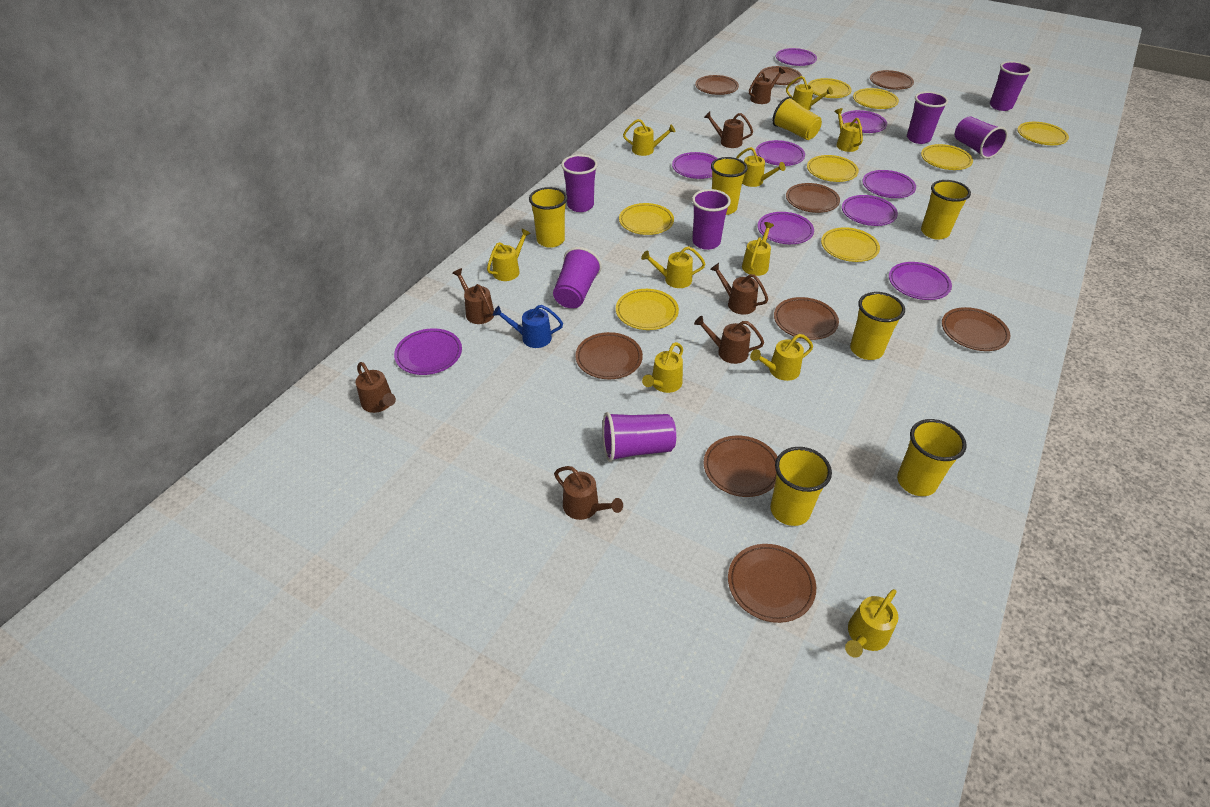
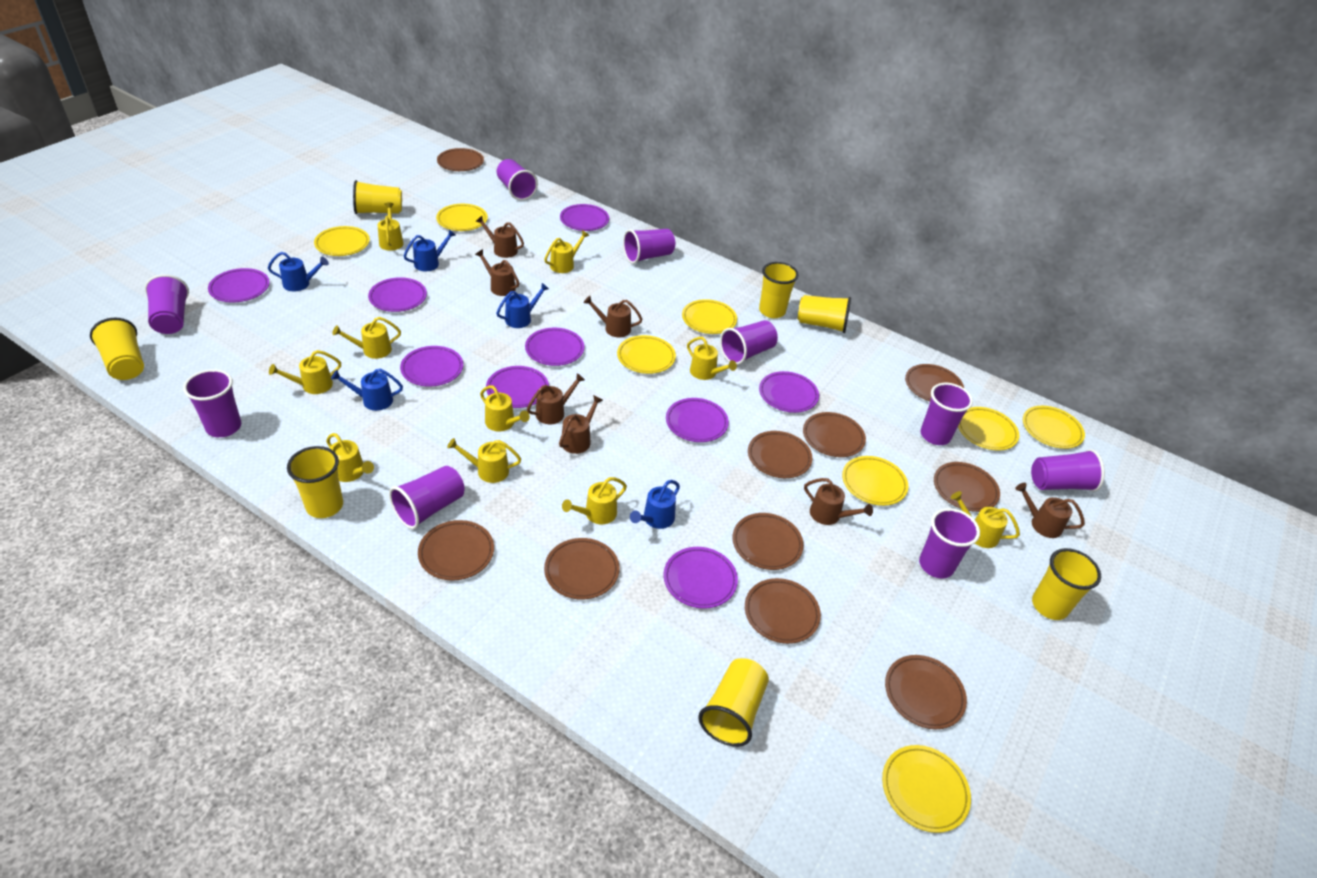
blue watering can: [493,305,563,348] = 1 -> [268,252,329,291] [331,369,403,411] [404,229,456,271] [496,283,549,328] [630,480,680,529] = 5
brown plate: [575,332,643,379] [695,75,739,95] [704,435,778,497] [728,544,816,623] [760,66,802,85] [774,297,839,340] [786,183,840,213] [870,70,914,90] [942,307,1010,351] = 9 -> [418,520,494,581] [437,148,484,171] [544,538,620,599] [732,513,804,570] [745,578,821,644] [748,431,812,478] [803,412,866,457] [885,655,967,729] [905,364,964,401] [934,462,1000,512] = 10
purple cup: [553,247,602,308] [561,154,598,212] [602,412,676,462] [692,189,731,250] [907,91,948,144] [955,116,1008,159] [990,61,1032,111] = 7 -> [145,274,189,334] [183,369,241,437] [389,466,465,529] [497,159,538,201] [623,229,675,264] [720,320,778,365] [919,508,980,579] [921,383,973,445] [1031,449,1105,491] = 9

